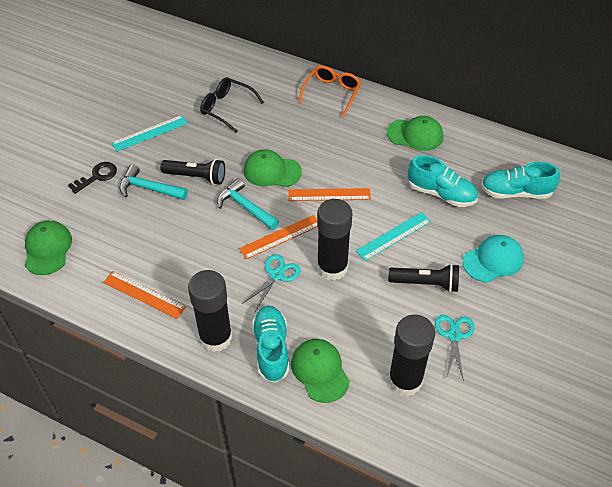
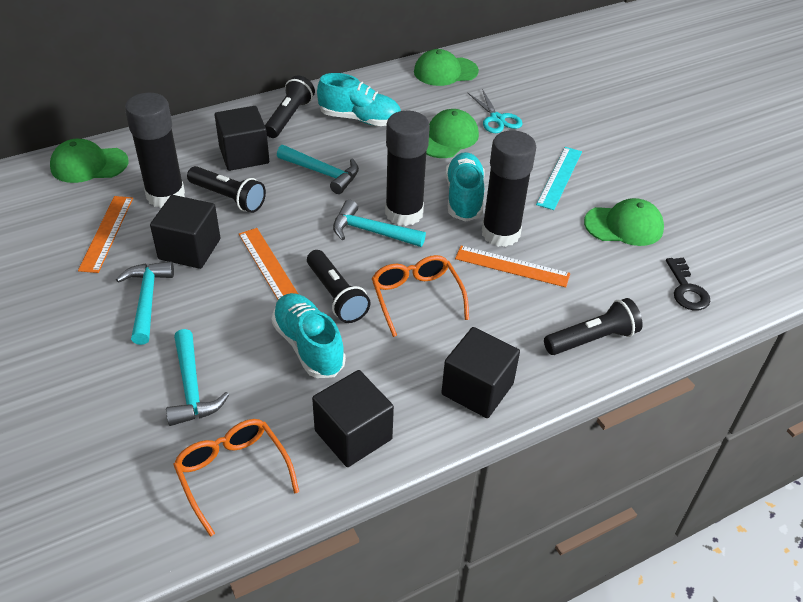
black cube: none = 0 -> [150,195,220,269] [215,106,269,171] [312,370,394,467] [441,327,520,418] = 4
black flashlight: [160,159,225,185] [388,264,459,292] = 2 -> [187,166,266,213] [265,76,315,138] [307,250,371,323] [544,298,643,355] = 4
black glasses: [200,77,264,133] = 1 -> none = 0
orange glasses: [299,65,361,117] = 1 -> [173,419,299,537] [372,255,469,337] = 2
turquoise cap: [463,235,524,283] = 1 -> none = 0
turquoise hammer: [119,164,188,200] [217,178,279,230] = 2 -> [116,261,174,345] [166,329,229,426] [277,145,359,194] [333,200,426,247] = 4
turquoise ruler: [111,115,188,152] [356,212,431,261] = 2 -> [536,147,582,210] = 1
turquoise scissors: [242,254,301,312] [435,315,474,381] = 2 -> [468,89,523,133] = 1

